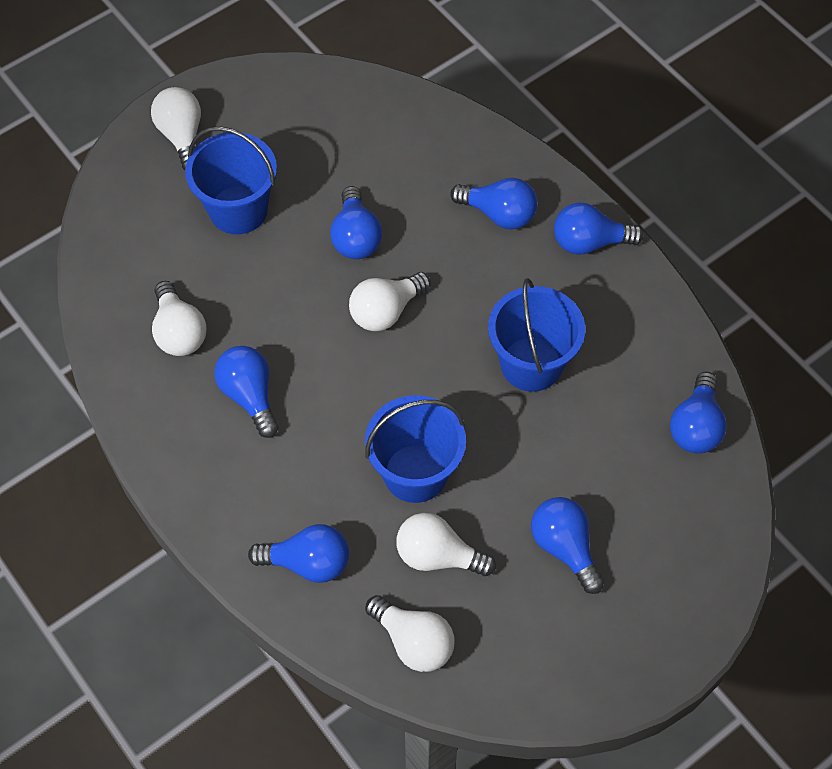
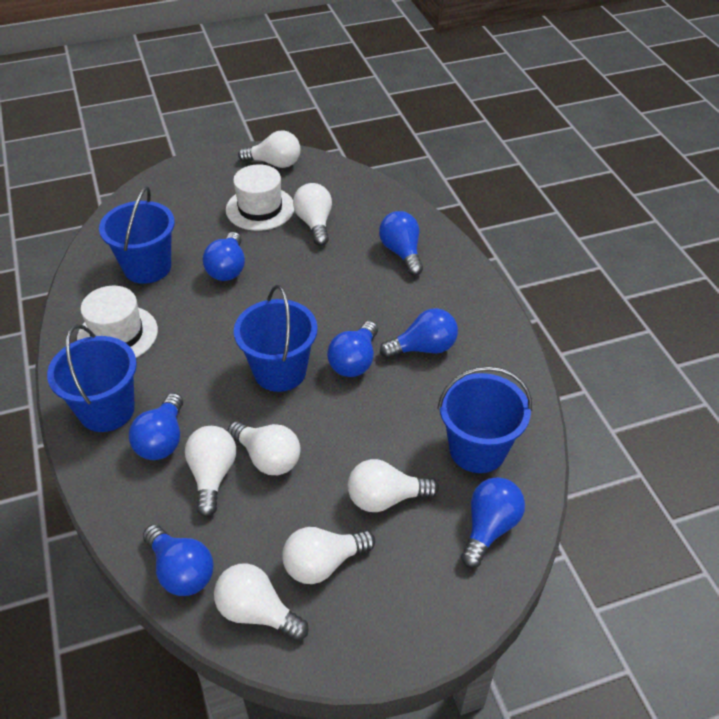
blue bucket: [185,127,277,235] [365,395,466,503] [488,278,585,392] = 3 -> [47,324,137,432] [99,186,175,284] [234,285,318,392] [438,366,532,473] = 4
white hat: none = 0 -> [77,286,158,358] [226,164,294,231] = 2
white light bulb: [151,87,201,170] [152,281,207,356] [349,272,431,331] [365,595,455,672] [396,513,496,576] = 5 -> [185,426,236,517] [214,563,309,641] [227,421,300,475] [238,130,300,168] [282,527,375,584] [293,183,332,246] [348,459,439,512] = 7

